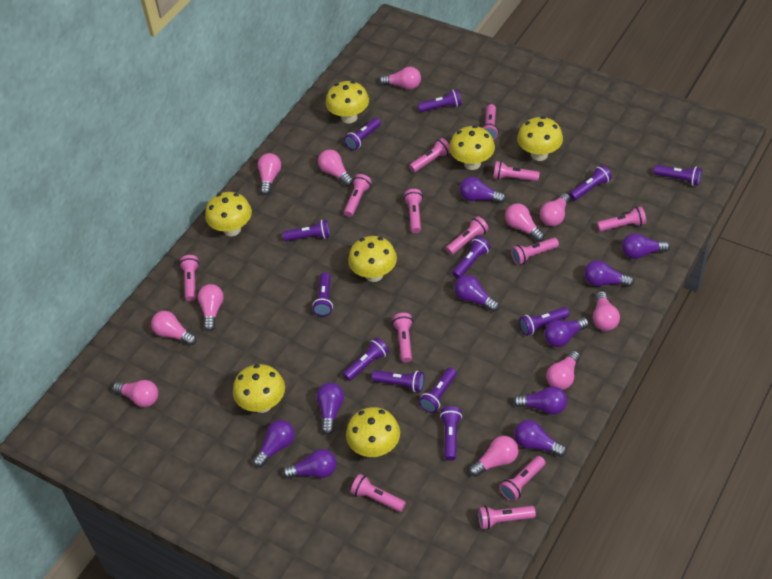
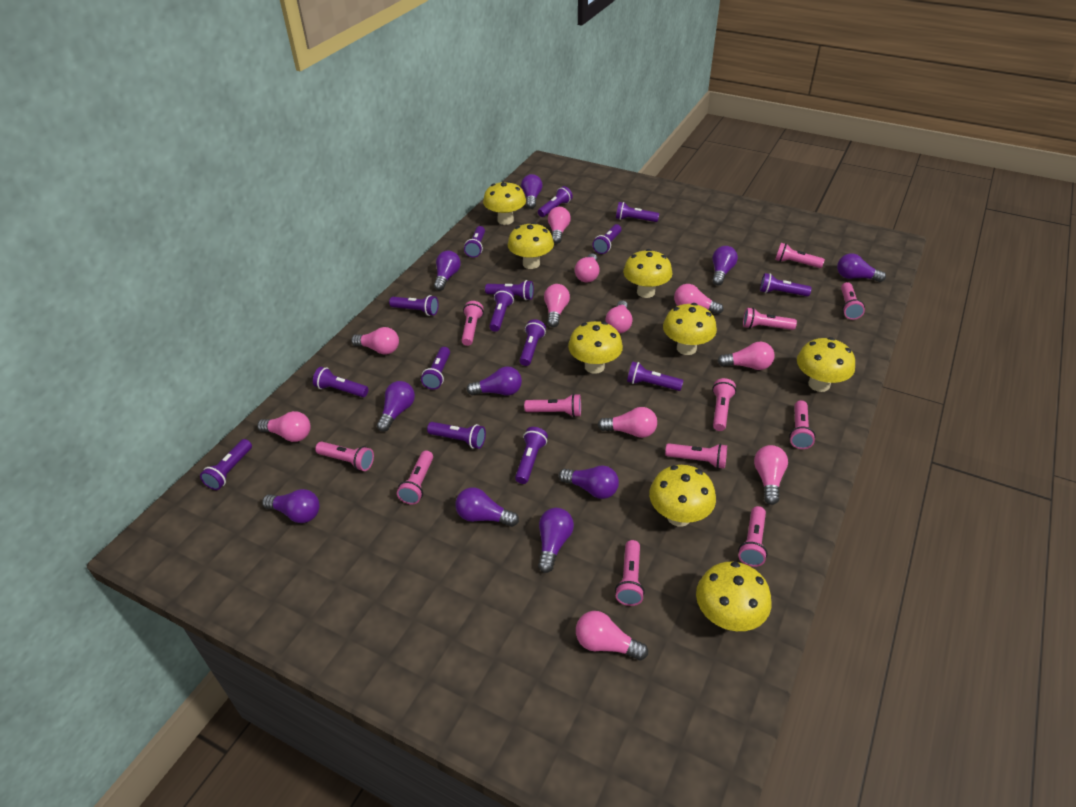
pink flashlight: [179,255,199,301] [344,174,372,217] [351,474,406,512] [392,313,413,362] [404,189,423,233] [409,138,450,172] [446,216,489,255] [478,506,536,529] [481,104,499,140] [493,161,540,181] [499,456,545,502] [511,238,559,265] [597,206,646,232] = 13 -> [315,442,374,471] [397,450,433,505] [462,301,484,346] [524,394,581,417] [615,540,645,606] [665,443,727,469] [712,378,736,431] [738,506,768,567] [743,308,797,330] [775,243,825,268] [789,400,816,449] [841,282,865,320] = 12
purple flashlight: [283,220,330,241] [312,272,333,316] [343,338,389,381] [344,118,381,150] [372,370,424,392] [418,89,462,112] [419,367,457,413] [440,406,462,461] [452,236,491,279] [519,307,569,336] [569,165,612,201] [653,165,702,186] = 12 -> [200,439,252,490] [313,367,368,397] [389,295,439,316] [421,347,450,390] [427,422,486,449] [464,226,485,258] [485,280,534,300] [489,288,514,332] [515,427,548,484] [519,319,546,366] [538,186,573,217] [593,224,621,254] [616,202,659,222] [627,362,684,391] [760,273,812,297] = 15
yellow mushroom: [205,192,252,236] [233,364,285,413] [326,81,369,124] [346,407,400,457] [348,236,397,282] [449,125,495,170] [517,116,563,161] = 7 -> [483,181,526,225] [508,222,554,269] [568,321,623,374] [623,249,672,298] [649,465,716,527] [663,303,717,355] [696,562,771,631] [797,337,855,392] = 8

